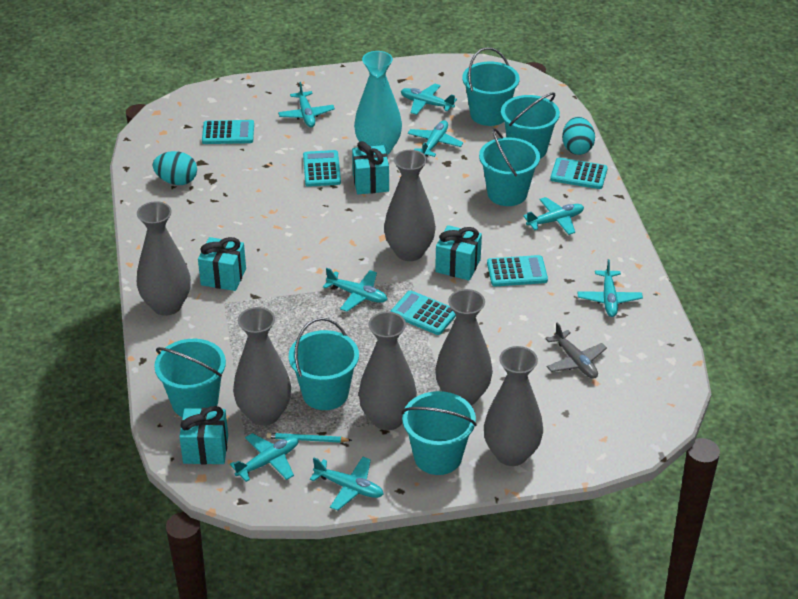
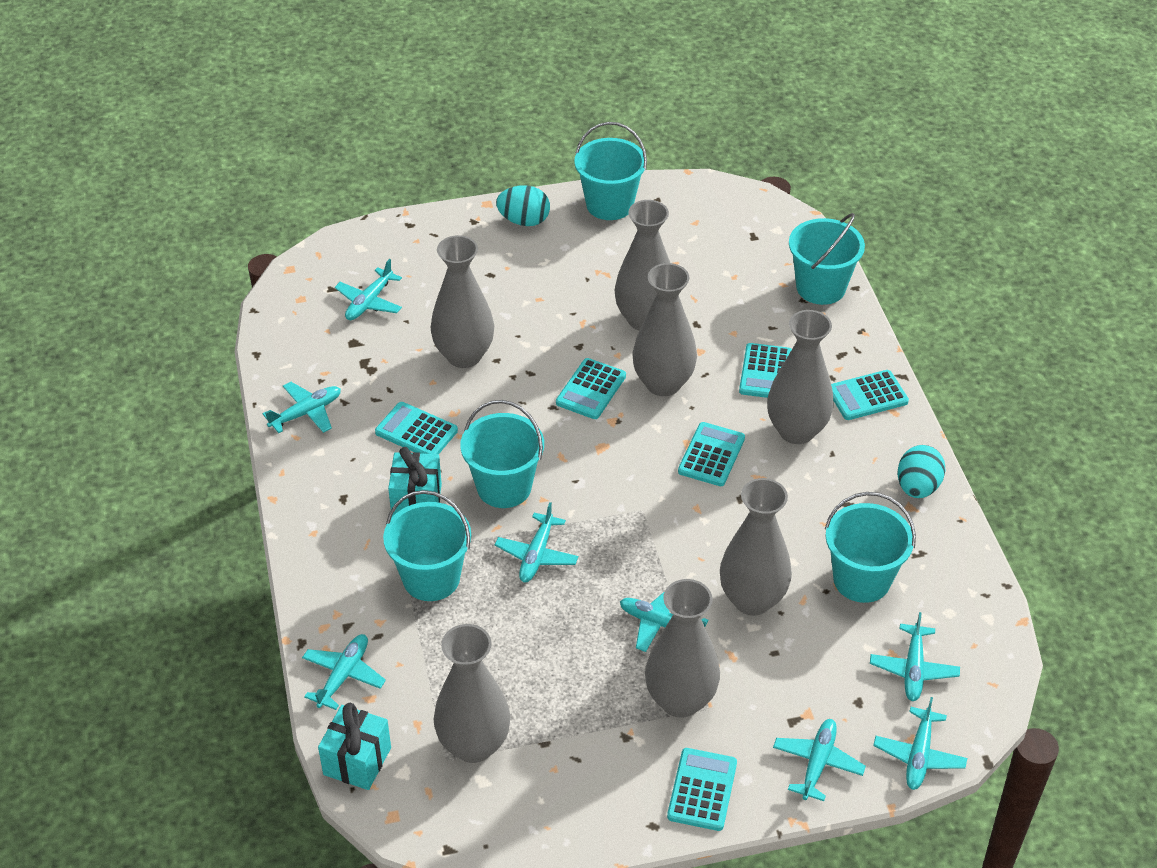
grey plane: [546,323,607,379] = 1 -> none = 0
grey vase: [137,201,191,316] [233,307,291,426] [359,312,417,430] [384,150,436,261] [435,289,493,405] [484,346,543,466] = 6 -> [431,235,494,368] [434,624,510,763] [614,200,670,330] [632,263,697,396] [645,579,720,718] [720,478,792,616] [767,310,834,444] = 7
turquoise bucket: [154,339,226,417] [289,318,359,410] [402,391,477,475] [462,47,519,126] [479,128,540,206] [501,92,560,159] = 6 -> [383,490,471,601] [460,400,544,508] [574,122,647,220] [789,213,865,305] [825,492,916,603] = 5
turquoise calculator: [202,120,254,144] [303,150,341,187] [390,290,456,335] [487,255,548,287] [550,158,608,189] = 5 -> [375,402,458,454] [556,358,626,419] [667,748,737,831] [678,422,745,486] [739,343,792,398] [831,370,909,420] = 6
turquoise gift: [179,406,228,464] [198,237,246,291] [352,141,389,194] [435,225,482,280] = 4 -> [318,703,391,790] [388,447,442,517] = 2
turquoise pencil: [266,433,352,443] = 1 -> none = 0
turquoise vase: [354,51,402,155] = 1 -> none = 0

